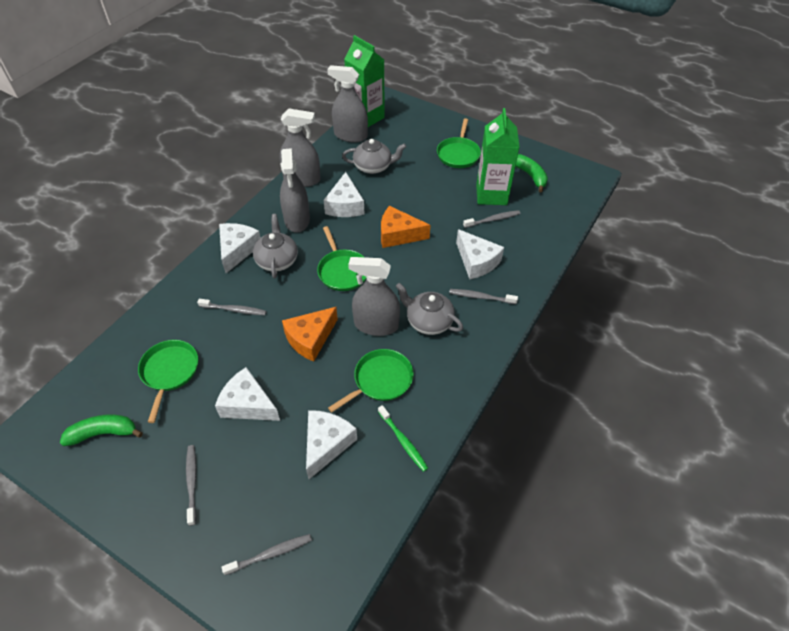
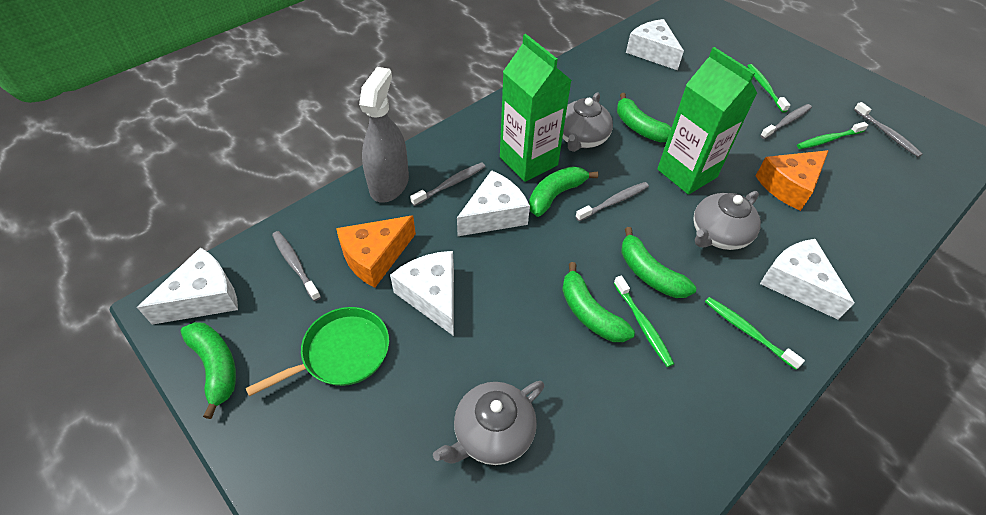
green banana: [60,415,143,446] [515,154,548,192] = 2 -> [181,322,236,419] [529,166,598,217] [562,262,635,342] [617,93,672,142] [621,227,696,298] = 5
green pan: [138,340,198,423] [317,226,366,291] [328,349,414,413] [437,118,481,168] = 4 -> [246,307,389,396] = 1
green toothbrush: [378,405,428,472] = 1 -> [614,276,674,367] [705,297,805,370] [747,64,790,113] [797,122,868,149] = 4
grey spray bottle: [279,109,320,187] [280,148,310,232] [327,65,368,142] [348,257,400,336] = 4 -> [359,67,409,203] = 1

